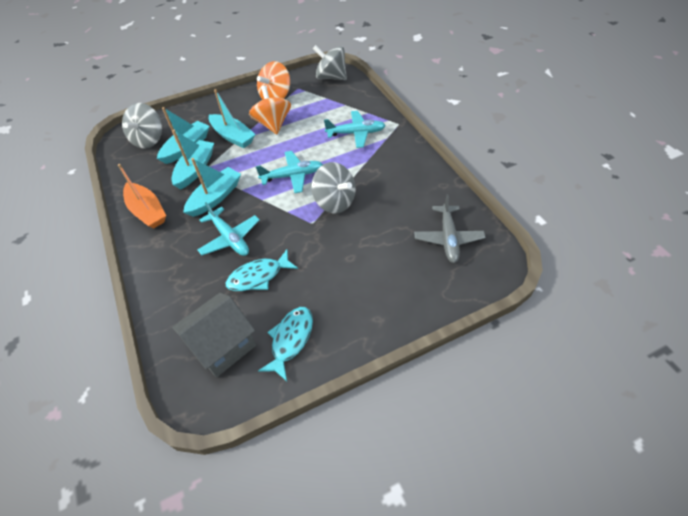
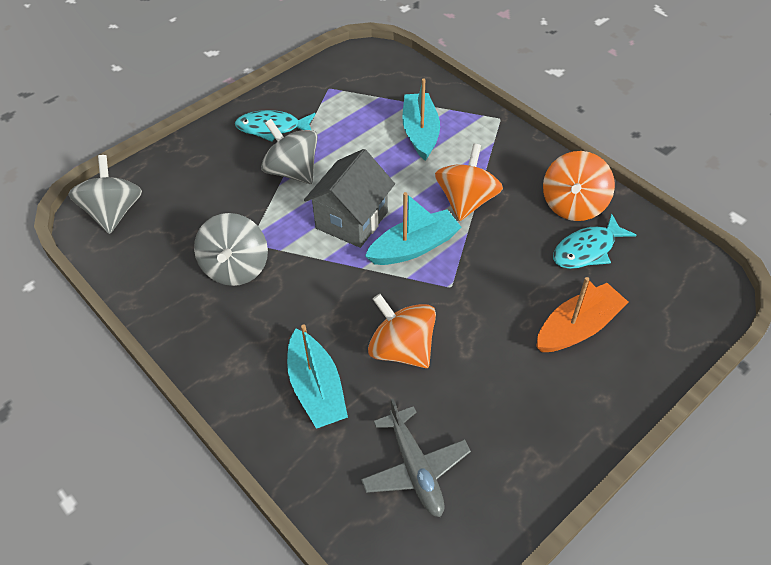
orange spinning top: [249,86,291,134] [257,61,290,100] = 2 -> [368,294,436,368] [435,144,503,221] [543,151,615,221] = 3
turquoise boat: [157,107,210,164] [171,130,214,189] [183,158,241,217] [209,89,256,148] = 4 -> [287,325,348,429] [365,192,462,265] [402,79,440,161] = 3
turquoise plane: [197,202,260,256] [256,151,323,193] [324,111,386,148] = 3 -> none = 0

